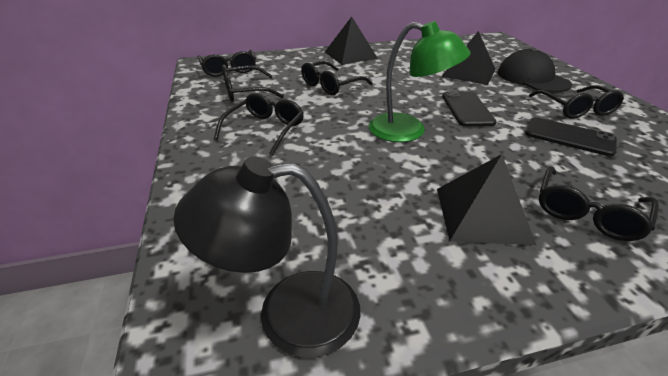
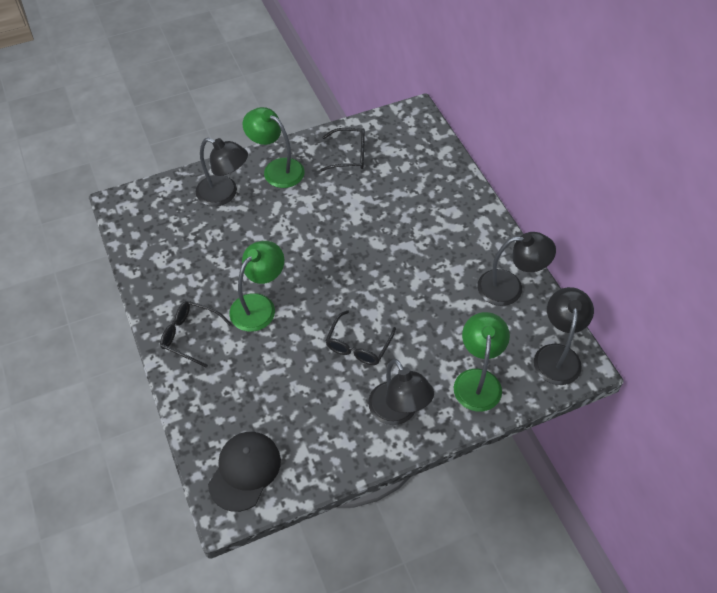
black glasses: [198,50,256,76] [214,93,304,155] [222,65,284,102] [301,61,373,95] [529,85,624,119] [539,166,659,241] = 6 -> [160,301,231,368] [320,128,365,172] [325,310,396,365] = 3
black lamp: [173,157,360,358] = 1 -> [196,138,248,206] [368,359,434,425] [477,232,556,306] [534,287,594,385] = 4
black phone: [442,91,497,126] [525,117,617,156] = 2 -> none = 0
black pyramid: [325,17,378,65] [437,154,536,245] [441,31,496,85] = 3 -> none = 0
green lamp: [369,21,471,142] = 1 -> [229,241,284,332] [242,107,305,188] [454,312,510,412] = 3

